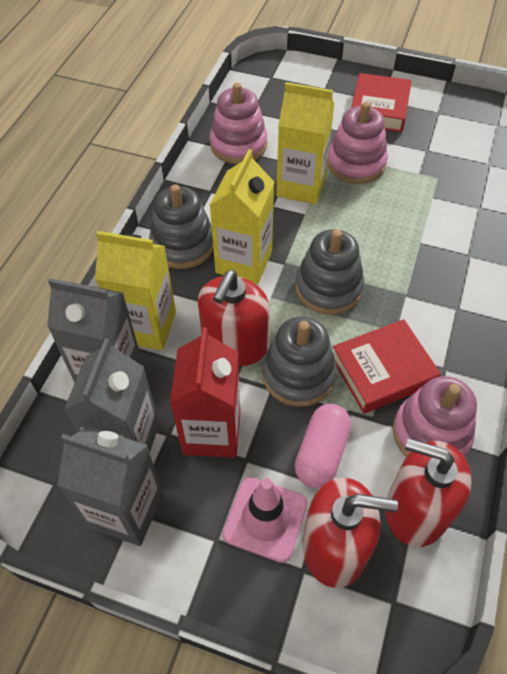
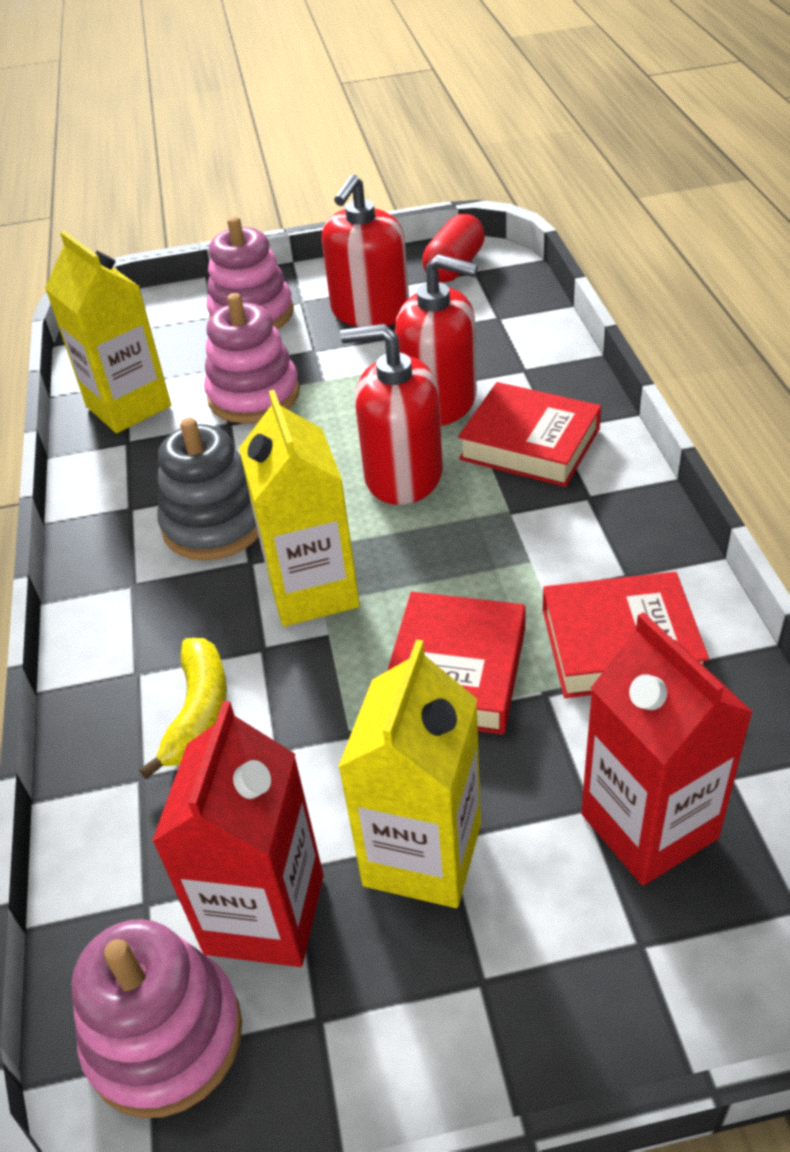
grey carton: [47,278,141,383] [57,426,163,546] [64,338,159,453] = 3 -> none = 0
grey stacking toy: [149,184,213,269] [262,317,337,407] [295,229,364,315] = 3 -> [157,417,259,560] = 1
pink capsule: [295,404,351,488] = 1 -> none = 0
pink traffic cone: [222,477,308,563] = 1 -> none = 0
red book: [333,319,441,414] [351,73,412,132] = 2 -> [387,592,526,735] [458,382,601,487] [543,572,709,698] = 3
red capsule: none = 0 -> [422,214,485,282] = 1
red carton: [170,327,240,458] = 1 -> [152,701,323,967] [581,612,753,886] = 2
yellow banana: none = 0 -> [139,638,227,779] = 1

